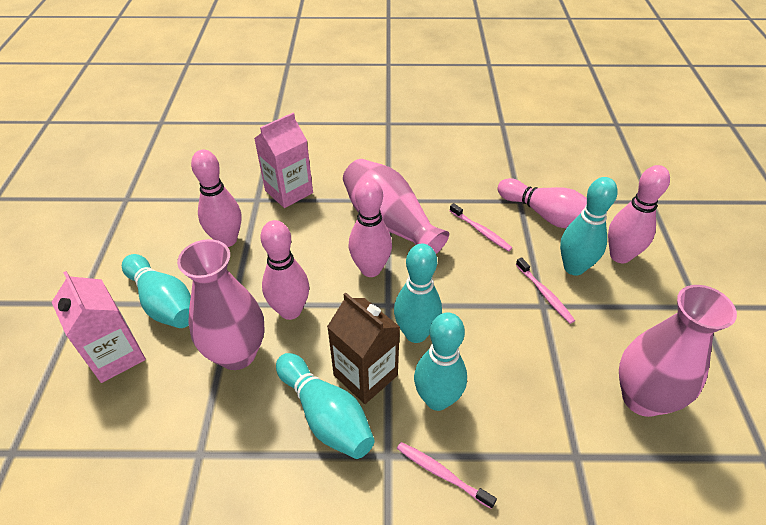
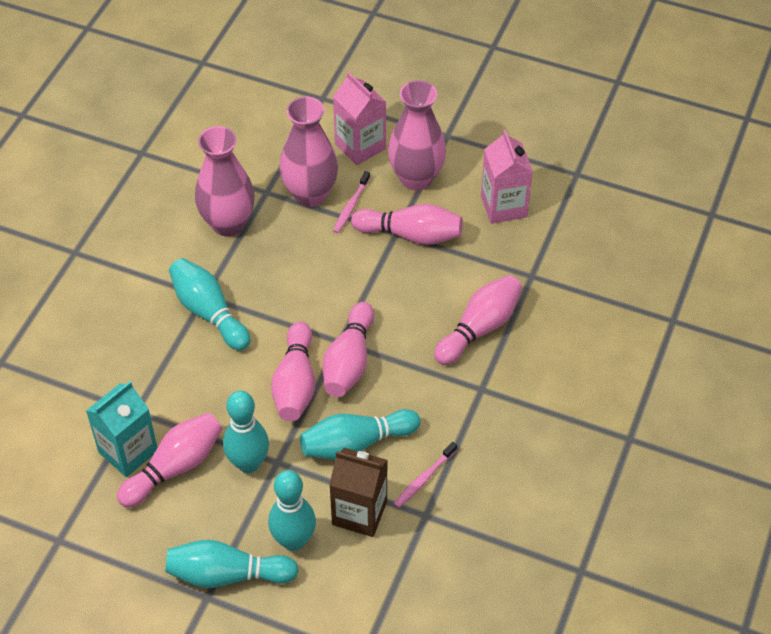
pink toothbrush: [397,442,497,509] [450,203,512,251] [516,257,575,324] = 3 -> [333,171,370,233] [394,442,457,508] = 2
turquoise carton: none = 0 -> [86,381,158,477] = 1

